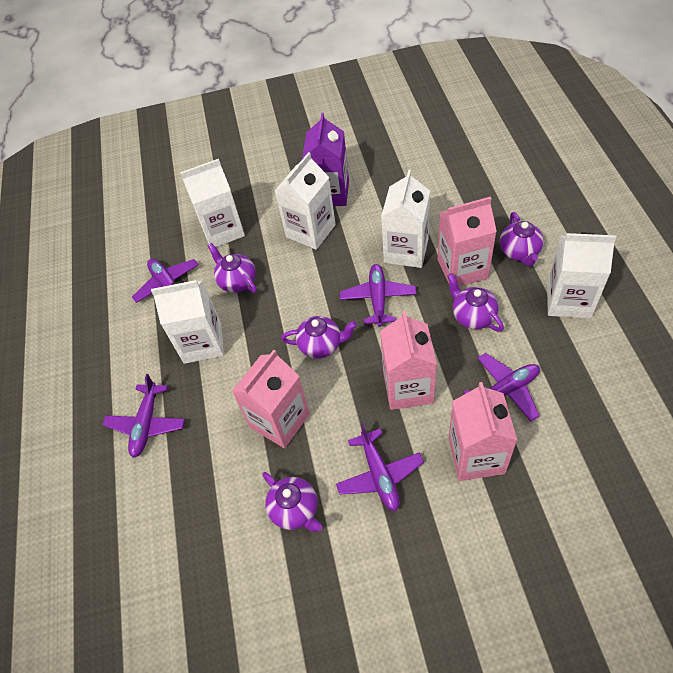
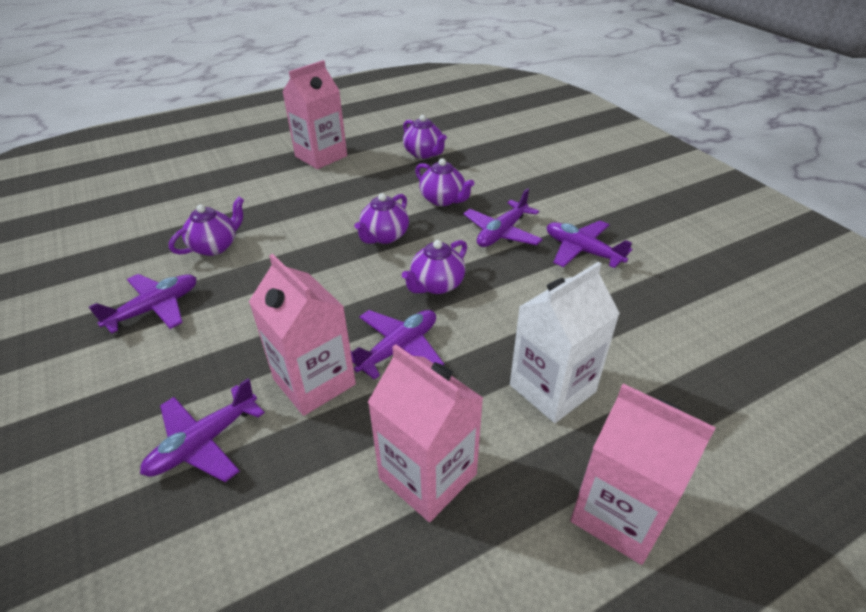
purple carton: [302,113,349,206] = 1 -> none = 0
white carton: [151,280,224,364] [180,159,245,247] [275,152,336,250] [381,170,430,268] [547,232,616,319] = 5 -> [510,262,620,423] = 1

